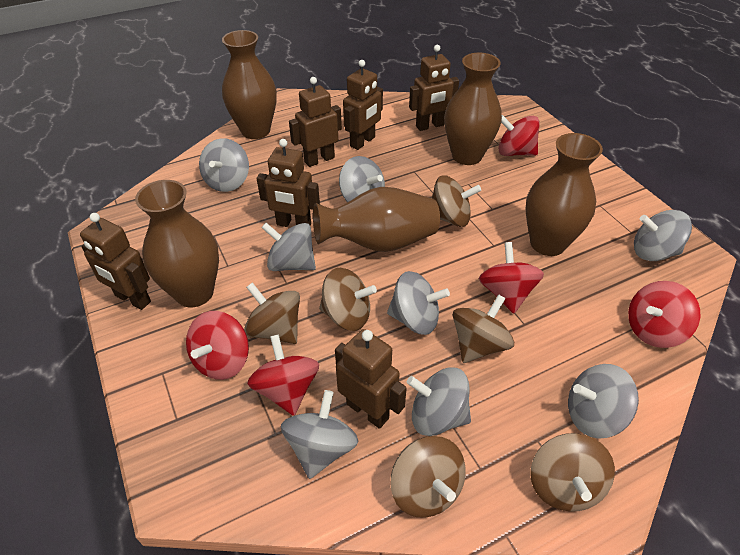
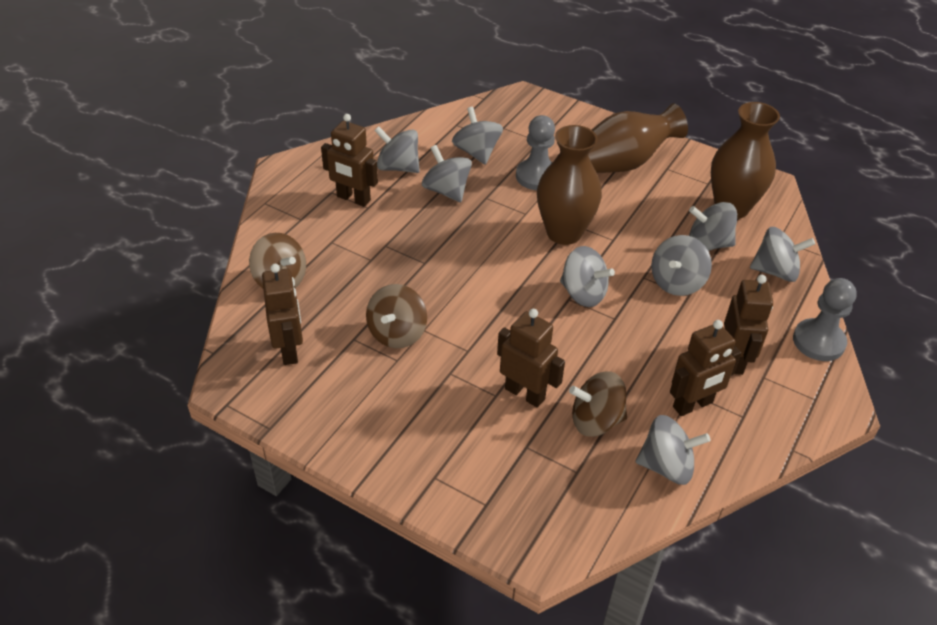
brown robot: [80,213,151,310] [257,139,320,227] [289,77,342,167] [335,329,407,429] [343,60,383,150] [409,45,459,131] = 6 -> [262,264,303,365] [321,114,378,207] [497,309,565,408] [670,320,741,416] [724,275,773,375] = 5
brown spinning top: [244,282,300,344] [319,268,377,331] [391,436,466,518] [432,175,481,227] [453,294,514,363] [530,433,615,512] = 6 -> [249,233,306,288] [366,284,427,348] [569,371,627,437] = 3
brown vase: [135,180,219,307] [222,30,277,139] [313,187,440,252] [444,53,502,165] [526,133,603,256] = 5 -> [537,125,602,245] [589,103,688,173] [711,102,780,219] = 3
grey pawn: none = 0 -> [516,115,555,190] [793,278,857,361] = 2
red spinning top: [186,311,249,380] [247,334,319,416] [479,242,544,314] [498,115,540,156] [628,281,700,348] = 5 -> none = 0

